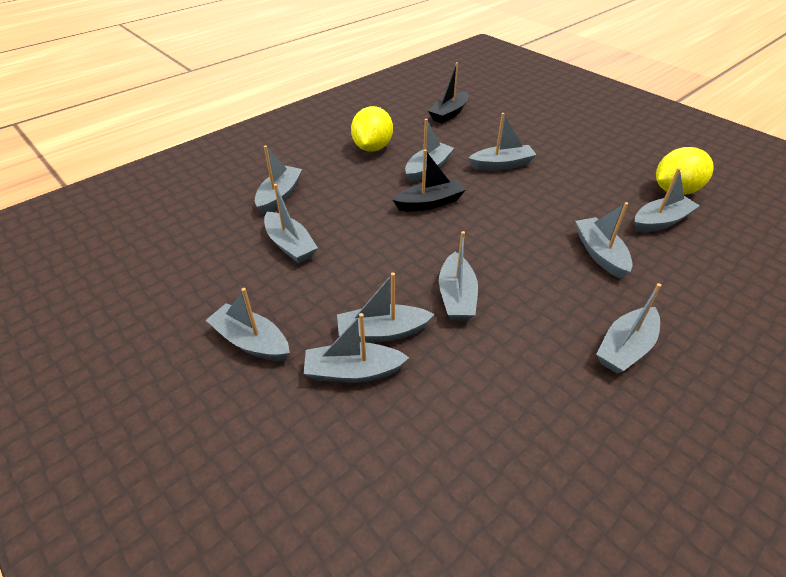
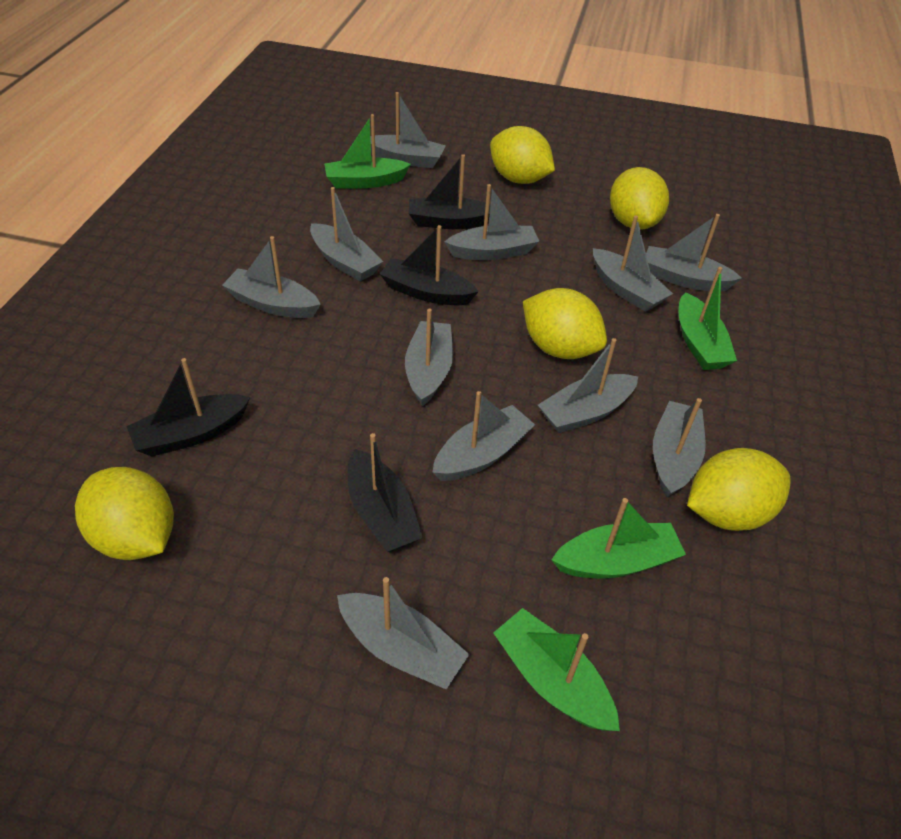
black boat: [393,149,466,211] [428,62,469,123] = 2 -> [126,358,250,456] [348,433,423,552] [380,225,479,305] [408,154,490,229] = 4
green boat: none = 0 -> [324,114,411,189] [493,608,620,731] [551,498,686,578] [679,267,737,370] = 4
yellow lemon: [351,106,393,152] [656,147,714,195] = 2 -> [75,467,174,560] [490,126,555,184] [523,288,607,359] [610,167,669,230] [687,448,790,531] = 5

